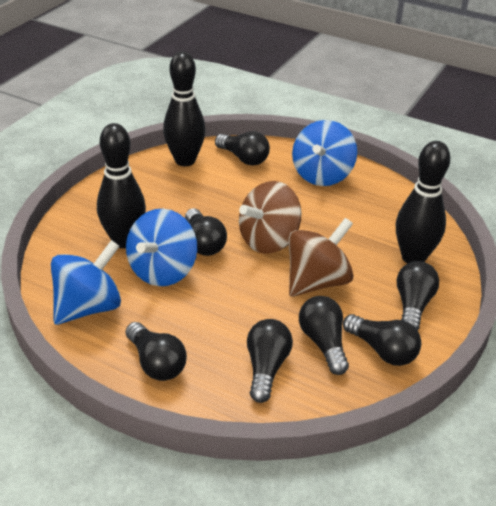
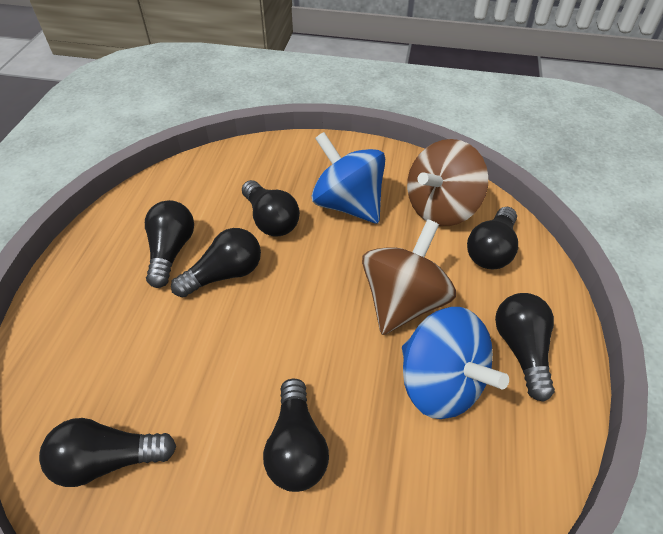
black bowling pin: [97,123,146,248] [163,52,206,166] [396,141,450,264] = 3 -> none = 0
blue spinning top: [51,240,121,325] [126,209,197,286] [292,120,357,186] = 3 -> [312,132,385,224] [402,307,509,419] = 2

